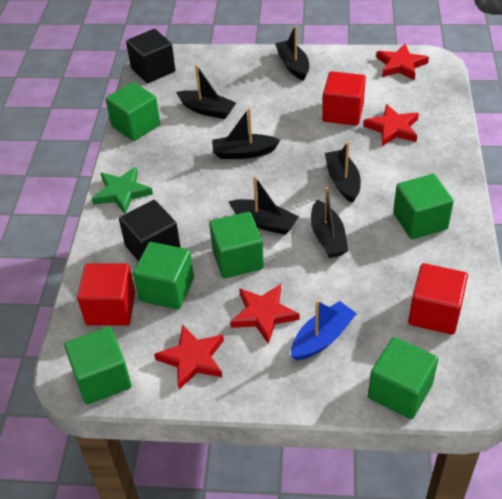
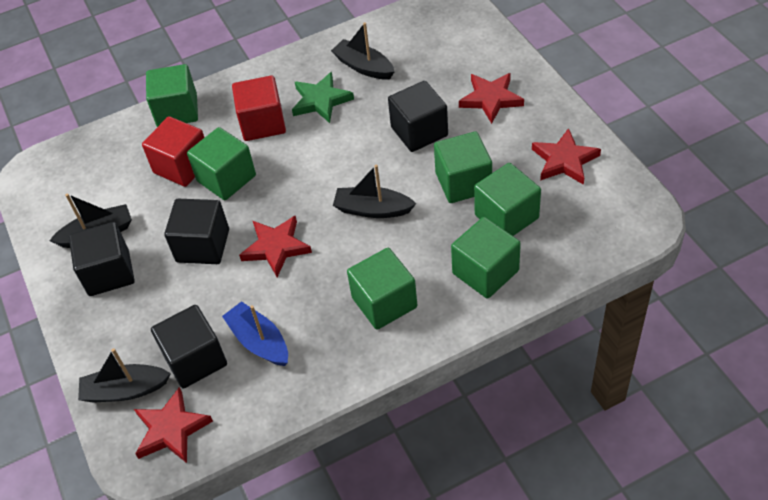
black boat: [176,64,236,119] [212,108,280,159] [228,176,299,235] [275,25,309,81] [311,187,348,258] [325,142,361,203] = 6 -> [49,193,132,248] [78,348,171,403] [331,23,395,79] [333,164,416,218] = 4
black cube: [119,200,181,261] [126,29,176,83] = 2 -> [69,222,135,296] [151,305,227,389] [164,199,229,264] [388,81,448,152] = 4
red cube: [77,263,136,326] [322,71,366,126] [408,263,468,335] = 3 -> [142,116,205,187] [232,75,286,141] = 2

